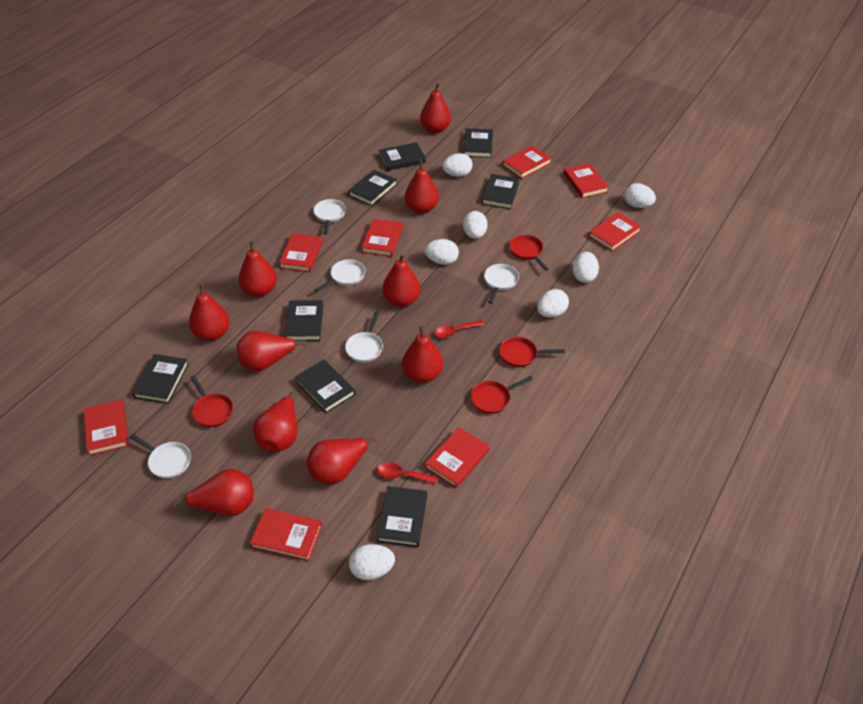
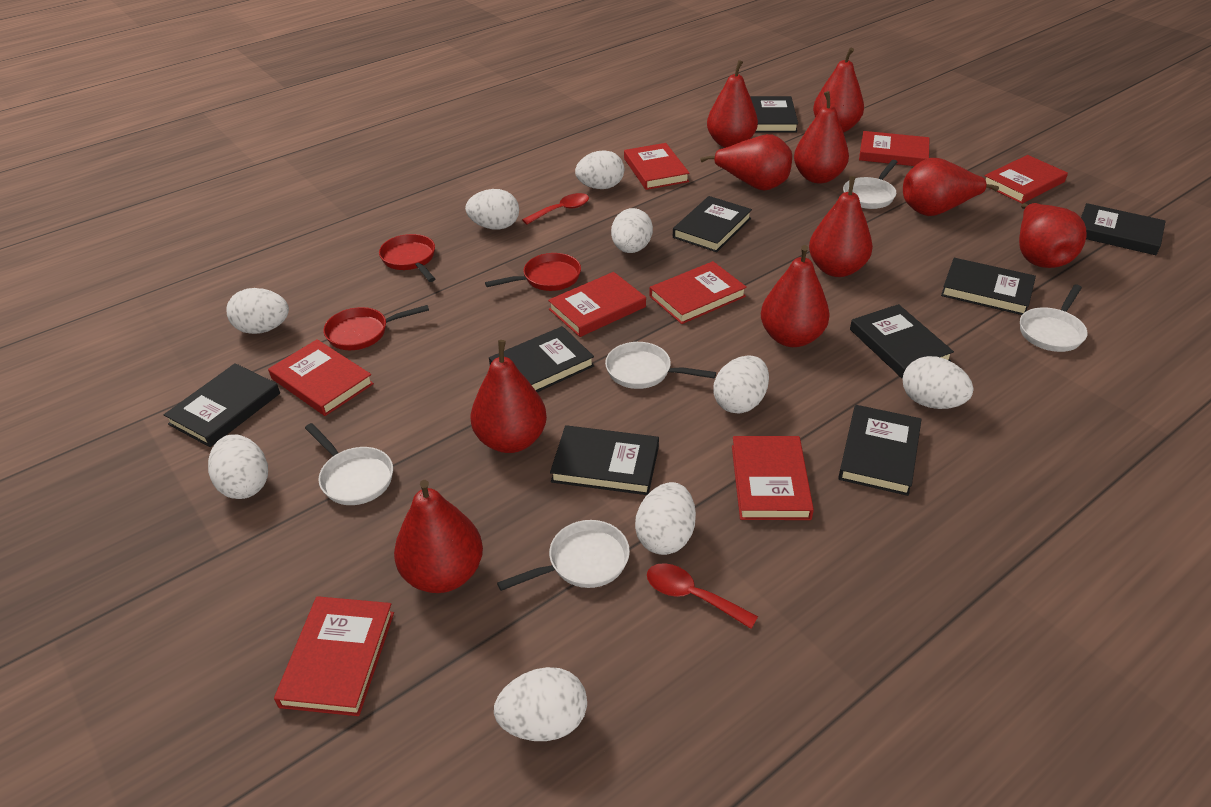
black book: [133,354,189,404] [284,300,323,341] [295,360,355,413] [348,170,397,206] [377,486,427,547] [379,142,426,171] [463,128,493,158] [482,174,519,209] = 8 -> [164,363,280,447] [489,326,594,392] [550,425,659,495] [673,196,752,252] [750,96,798,133] [838,405,922,496] [850,304,954,379] [941,258,1036,315] [1081,203,1166,255] = 9
red pan: [190,375,233,427] [470,376,533,414] [499,337,565,367] [509,235,549,271] = 4 -> [323,305,429,350] [379,234,435,282] [485,253,581,291] = 3
white egg: [349,544,395,580] [425,239,459,265] [442,153,473,177] [463,211,487,239] [537,289,569,317] [572,252,599,283] [624,183,656,208] = 7 -> [208,434,268,499] [226,288,289,334] [465,189,519,230] [494,667,587,741] [575,150,624,189] [611,208,653,253] [635,482,696,555] [713,355,769,414] [903,356,973,409] = 9

